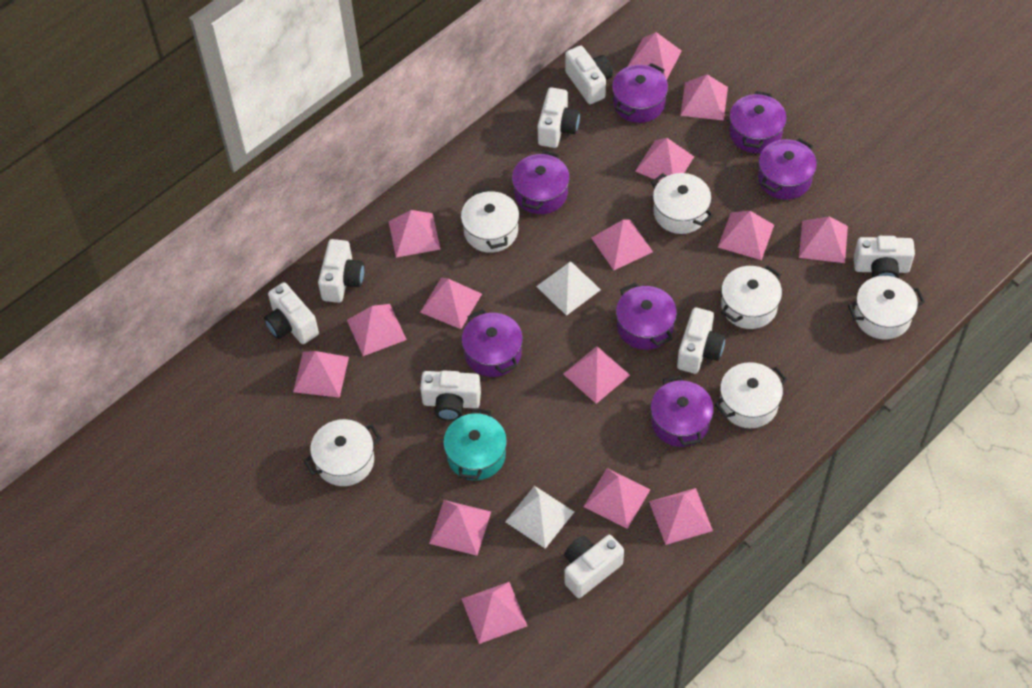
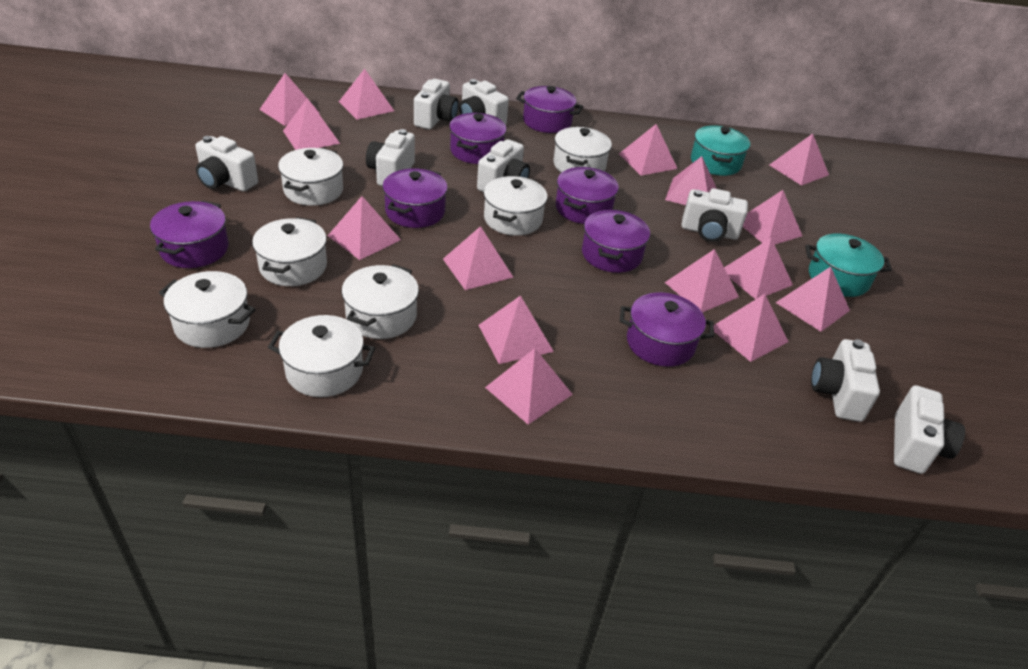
turquoise pot: [443,408,507,480] = 1 -> [691,125,750,176] [805,233,892,297] = 2
white pot: [303,419,381,486] [461,188,519,253] [651,173,714,234] [715,362,787,428] [721,265,782,329] [848,276,925,339] = 6 -> [159,271,255,348] [252,217,327,286] [268,315,375,397] [278,148,343,206] [342,264,419,339] [483,176,547,236] [553,127,612,173] = 7
white pyramid: [505,486,574,549] [536,261,601,316] = 2 -> none = 0

